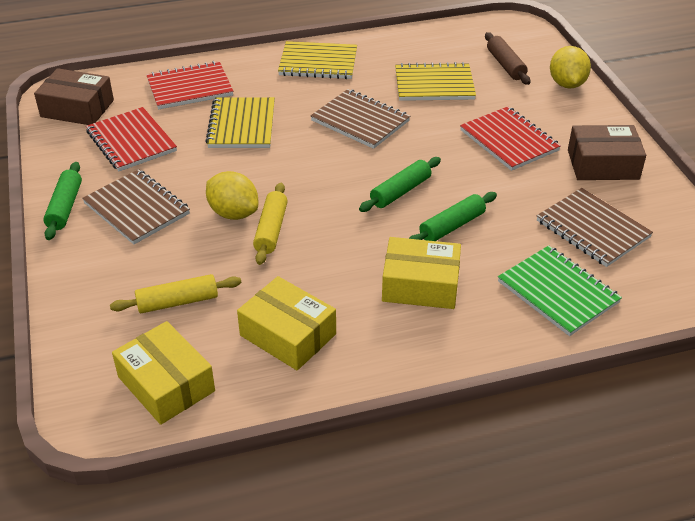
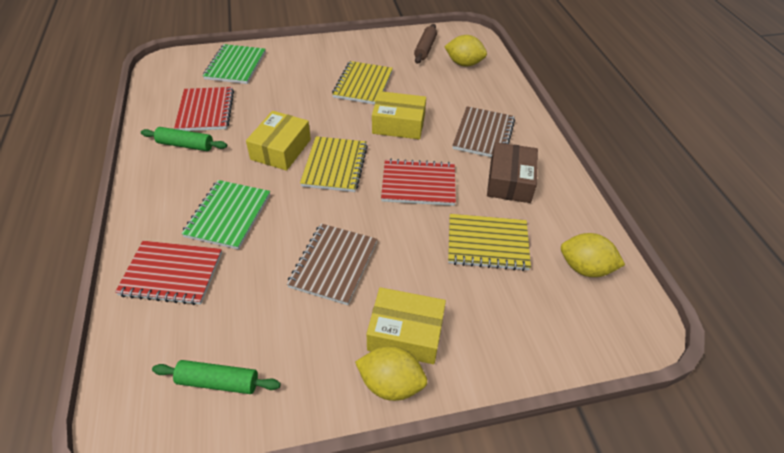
brown box: [34,68,114,125] [568,125,646,180] = 2 -> [487,142,538,203] = 1
brown notebook: [82,169,190,245] [310,89,410,149] [537,188,653,267] = 3 -> [287,223,377,305] [452,106,515,157] = 2
green notebook: [498,245,622,336] = 1 -> [181,180,270,250] [203,44,266,84] = 2
green rolling pin: [43,162,82,240] [359,157,441,212] [409,192,497,241] = 3 -> [141,127,227,151] [152,360,281,394] = 2
yellow lemon: [206,171,258,220] [550,46,591,89] = 2 -> [355,346,427,401] [444,35,487,67] [561,233,625,277] = 3
yellow rolling pin: [110,274,241,313] [253,183,288,265] = 2 -> none = 0

